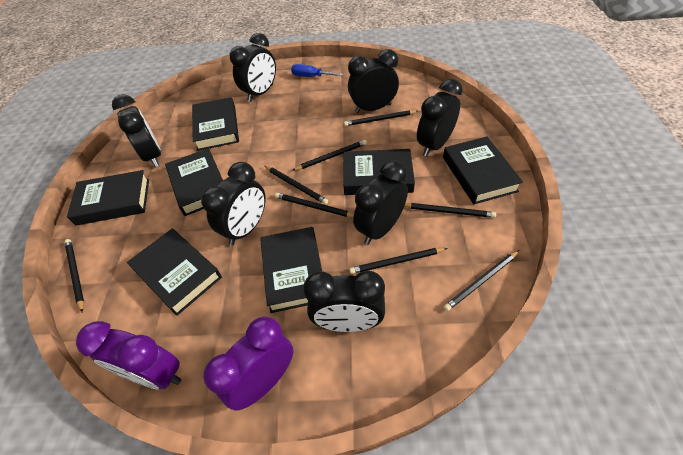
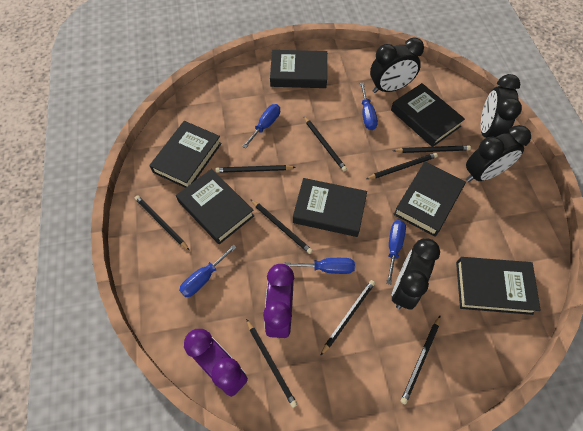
black clock: [112,94,161,167] [201,162,266,245] [230,33,276,102] [303,271,385,332] [348,49,399,113] [353,161,408,245] [417,79,463,157] = 7 -> [370,37,424,93] [391,238,440,309] [466,125,531,182] [481,74,522,138] = 4
black pencil: [65,239,84,312] [265,166,328,205] [275,193,354,217] [293,140,367,170] [344,110,418,126] [349,248,447,274] [404,203,496,218] [443,250,519,311] = 8 -> [135,195,190,251] [215,165,296,173] [246,319,297,408] [250,199,313,254] [304,116,347,171] [320,280,375,356] [366,153,438,179] [393,145,471,153] [401,316,440,404] = 9
blue screwdriver: [291,64,343,77] = 1 -> [179,244,237,297] [242,104,280,148] [284,258,355,274] [360,83,378,130] [386,220,406,285] = 5

